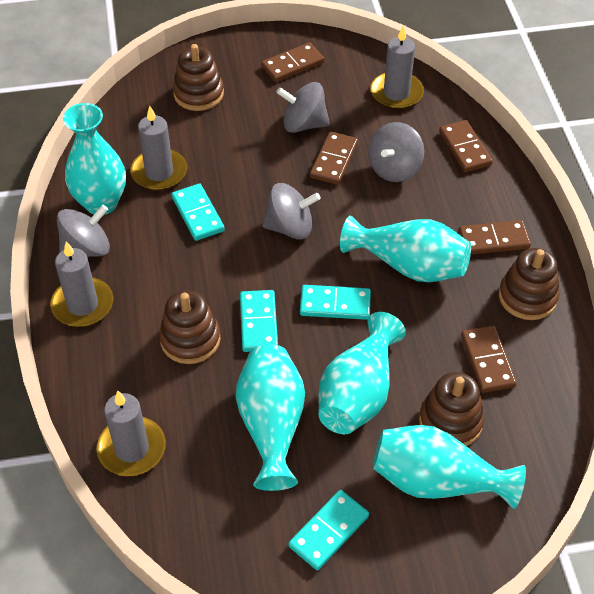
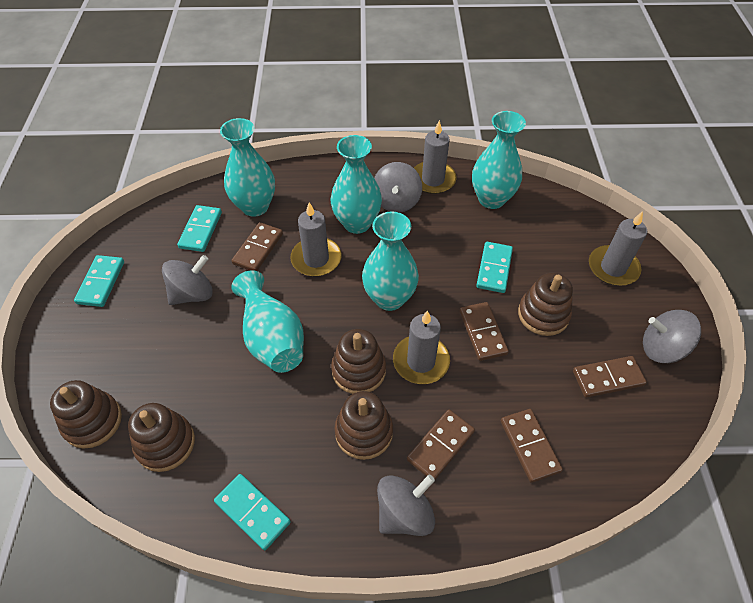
brown stacking toy: [159,290,221,364] [173,44,224,111] [419,372,484,446] [499,248,560,320] = 4 -> [50,380,122,449] [128,403,195,472] [331,329,386,394] [334,391,393,460] [518,273,573,336] = 5

